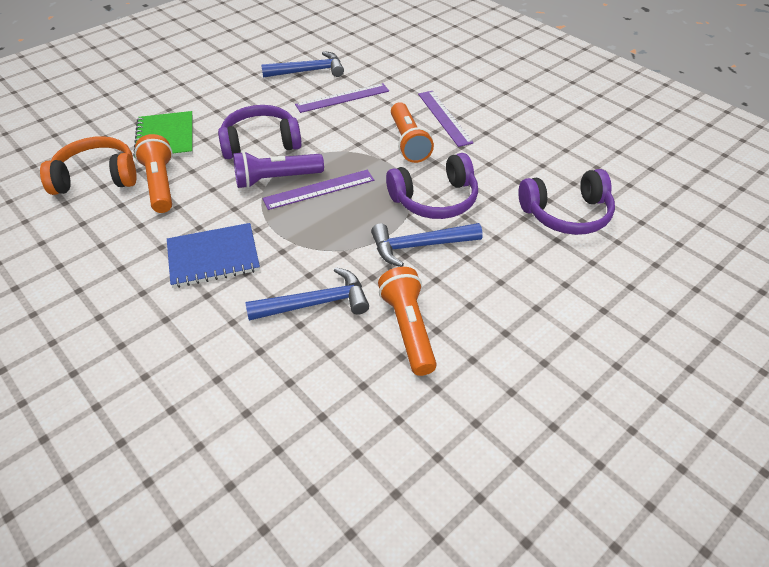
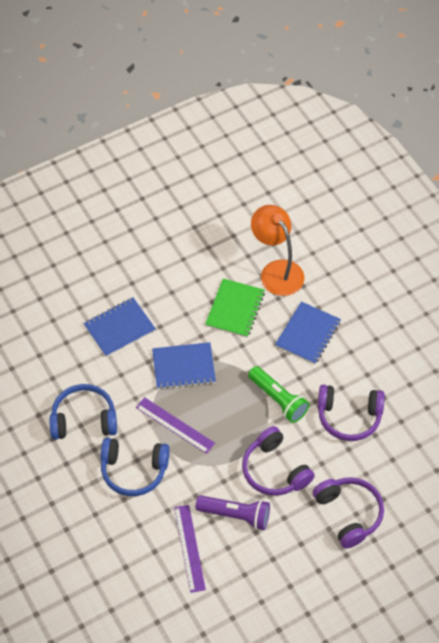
blue hammer: [246,267,369,321] [261,51,344,78] [371,223,483,267] = 3 -> none = 0
blue headphones: none = 0 -> [49,384,117,440] [100,438,170,496] = 2
blue notebook: [167,223,260,288] = 1 -> [83,298,156,357] [152,342,216,390] [275,301,341,364] = 3
green flashlight: none = 0 -> [248,366,310,423] = 1
orange flashlight: [134,134,173,213] [378,267,437,376] [391,102,434,163] = 3 -> none = 0
orange headphones: [40,136,137,195] = 1 -> none = 0
orange lamp: none = 0 -> [251,205,304,296] = 1
purple ruler: [263,170,374,210] [295,83,389,113] [418,91,474,147] = 3 -> [136,397,215,454] [174,505,206,593] = 2

